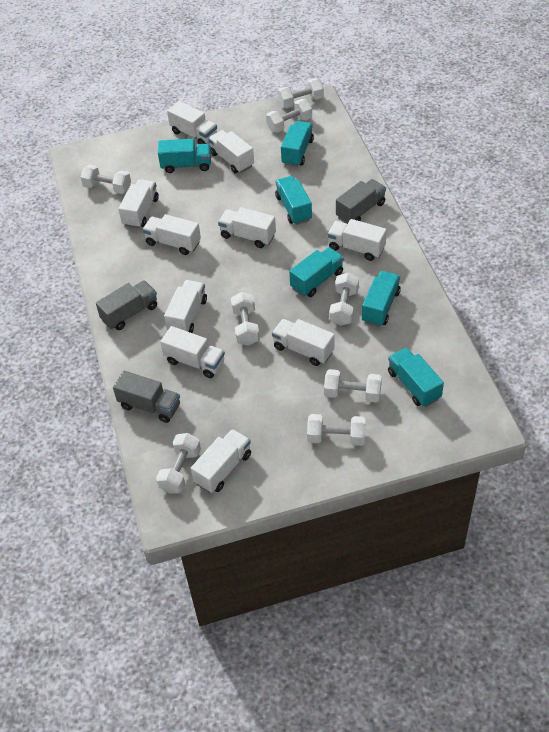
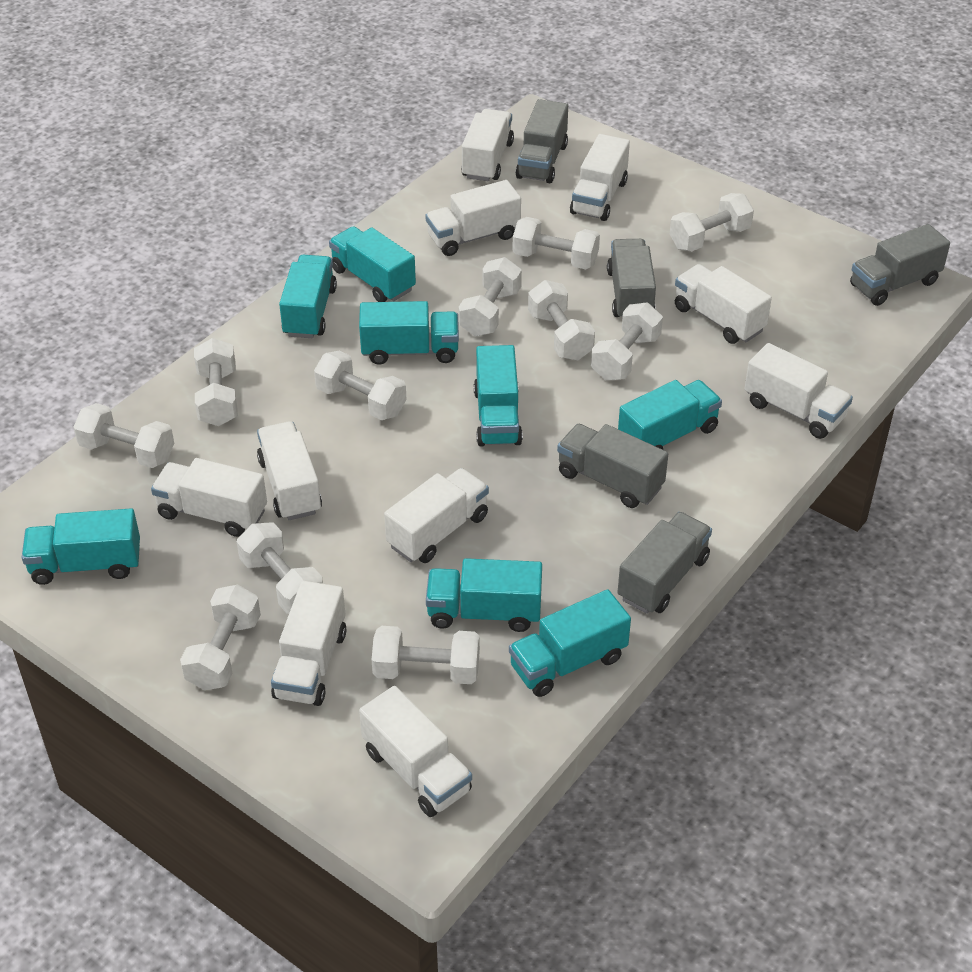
grey truck: [96,280,157,330] [113,371,180,423] [336,179,386,224] = 3 -> [516,99,568,183] [557,424,668,508] [607,239,656,317] [618,512,712,614] [850,224,950,306] = 5
turquoise truck: [158,139,211,173] [275,176,312,225] [281,121,314,167] [289,247,344,297] [362,271,401,327] [388,348,444,407] = 6 -> [22,508,140,585] [279,255,337,338] [329,226,416,302] [359,301,459,365] [426,558,542,632] [474,345,523,446] [509,589,631,697] [618,380,722,450] = 8
white dumbbell: [81,165,131,194] [156,433,201,494] [231,292,260,346] [266,99,312,133] [278,78,324,108] [307,414,366,446] [324,369,382,402] [329,273,359,326] = 8 -> [73,403,174,468] [180,585,261,690] [194,338,238,426] [237,523,323,614] [314,350,407,420] [372,626,480,684] [459,257,522,336] [513,217,600,269] [528,280,595,360] [591,302,663,380] [670,193,754,251] = 11

